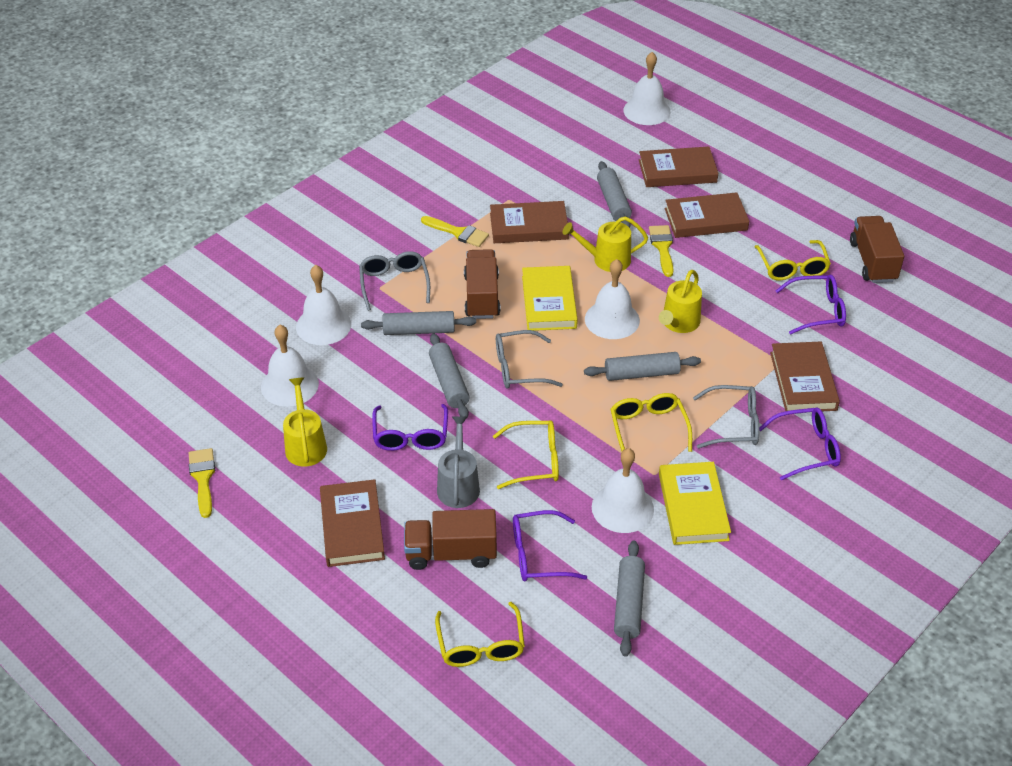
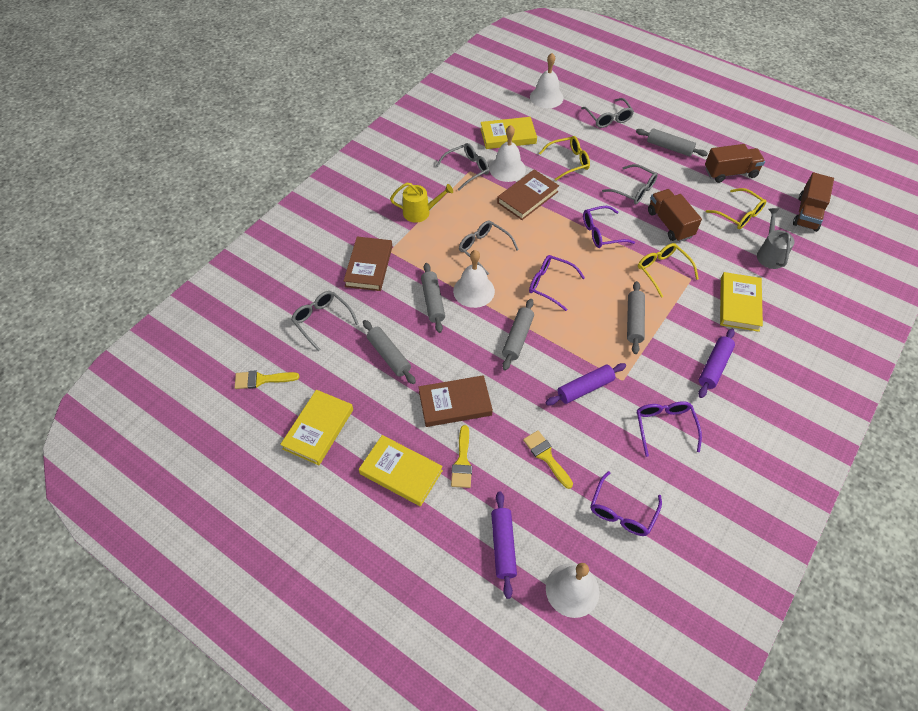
brown book: [320,479,385,567] [490,201,569,243] [639,147,719,187] [665,192,749,238] [770,342,840,411] = 5 -> [344,237,393,291] [419,375,493,427] [497,169,559,220] = 3
grey glasses: [359,251,430,311] [496,330,563,389] [693,385,759,448] = 3 -> [291,291,358,351] [436,143,489,191] [459,220,519,275] [581,98,634,128] [602,164,658,204] = 5
purple rolling pin: none = 0 -> [491,491,517,599] [546,363,626,405] [698,329,735,398] = 3
white bell: [261,325,319,407] [296,265,351,345] [585,259,640,339] [592,448,654,533] [623,52,671,125] = 5 -> [453,250,495,308] [489,125,526,182] [530,53,564,108] [546,563,599,618] = 4
yellow book: [522,266,578,331] [659,462,731,545] = 2 -> [280,390,353,465] [359,435,443,506] [480,117,537,149] [720,272,763,332] = 4
yellow glasses: [435,602,525,667] [493,420,559,489] [610,393,692,452] [755,240,831,280] = 4 -> [539,136,590,181] [638,243,699,298] [706,188,766,229] = 3
yellow watering can: [283,377,327,467] [563,216,648,272] [659,270,702,333] = 3 -> [390,183,453,223] = 1

